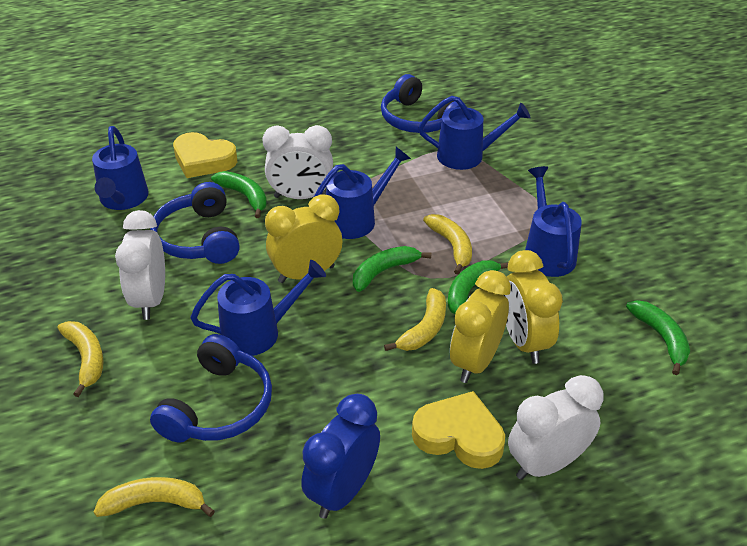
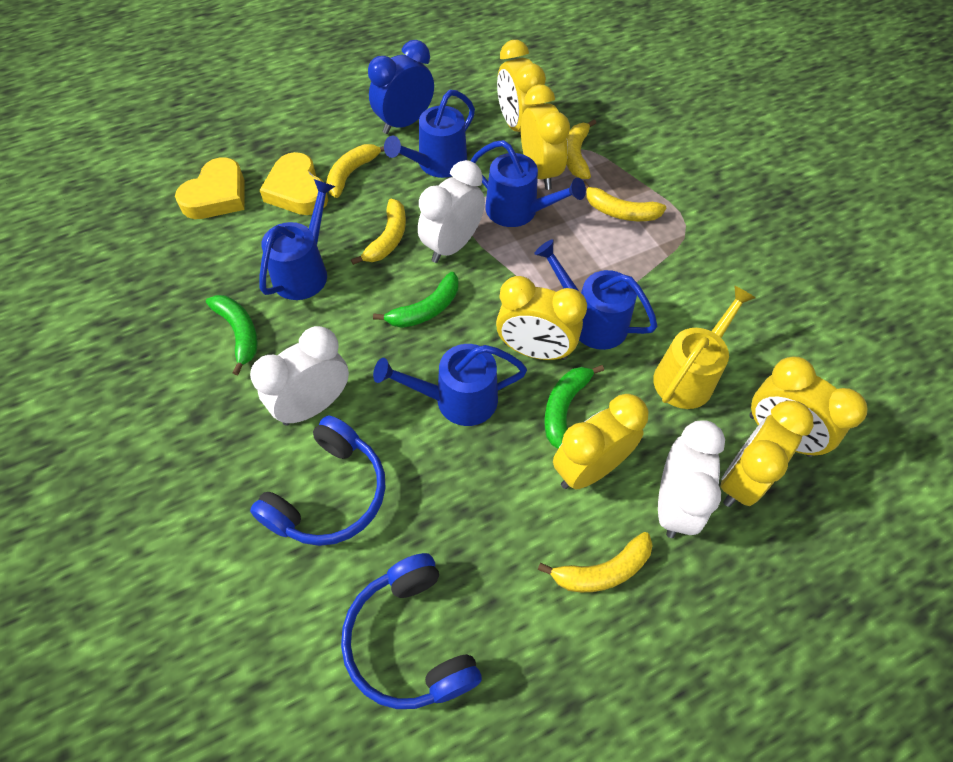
blue headphones: [150,334,272,443] [151,182,240,264] [381,74,467,133] = 3 -> [250,415,386,546] [341,553,482,709] = 2
green banana: [211,171,267,218] [353,246,432,292] [448,261,508,314] [626,300,690,375] = 4 -> [206,295,258,375] [373,272,458,328] [544,365,604,448] = 3
yellow banana: [57,321,104,397] [94,477,215,517] [384,288,446,351] [423,214,472,274] = 4 -> [326,144,384,198] [351,199,406,265] [538,532,653,592] [566,119,596,179] [583,181,666,221] = 5
yellow clock: [265,194,342,283] [450,270,511,383] [504,250,563,364] = 3 -> [496,276,587,360] [497,40,546,132] [521,85,570,190] [553,394,648,490] [720,400,813,507] [750,356,868,457] = 6
yellow watering can: none = 0 -> [653,285,756,409] = 1

